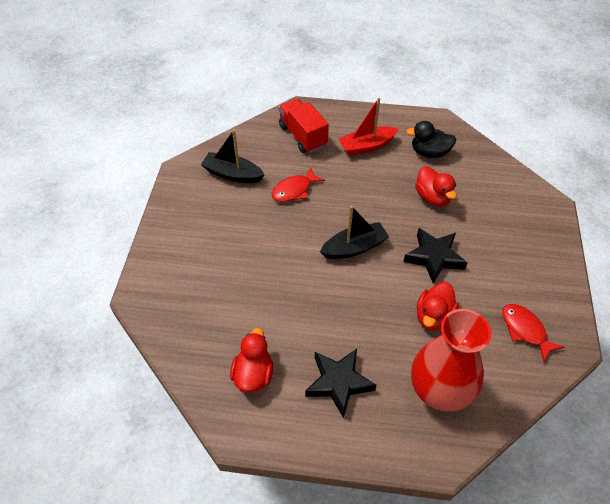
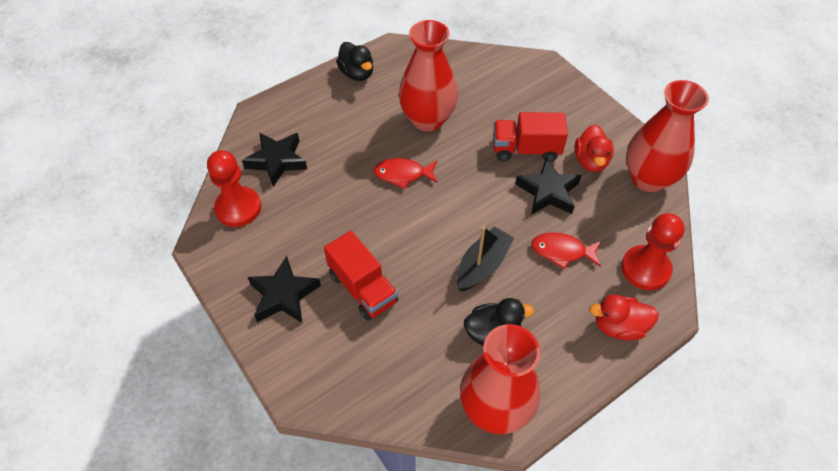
black boat: [201,130,265,183] [320,206,389,259] = 2 -> [456,226,514,291] = 1
black duck: [406,121,457,158] = 1 -> [336,42,373,81] [464,298,534,346] = 2
black star: [305,349,376,418] [403,228,468,284] = 2 -> [242,133,307,187] [247,256,321,323] [515,157,582,215] = 3
red boat: [339,98,399,156] = 1 -> none = 0
red duck: [230,328,273,393] [415,166,457,206] [417,282,459,331] = 3 -> [575,125,614,172] [589,294,659,341] = 2
red pawn: none = 0 -> [207,150,261,227] [621,213,685,290] = 2
red truck: [279,99,329,153] = 1 -> [324,231,398,321] [493,112,568,162] = 2
red vase: [411,309,491,411] = 1 -> [399,20,458,132] [460,324,540,434] [626,80,709,192] = 3

